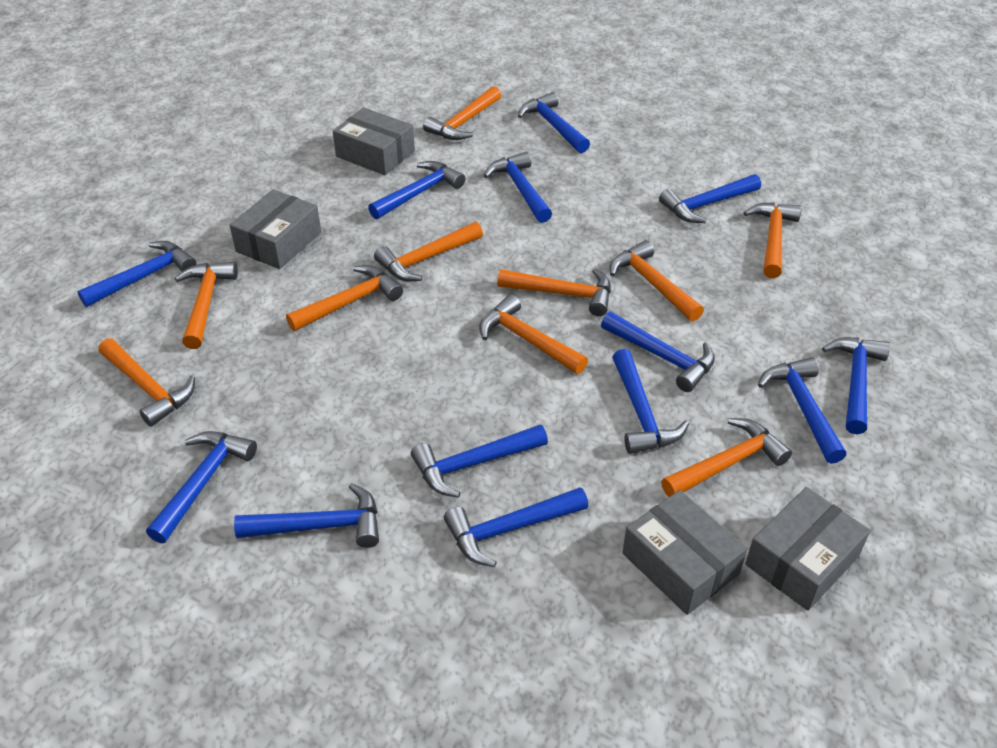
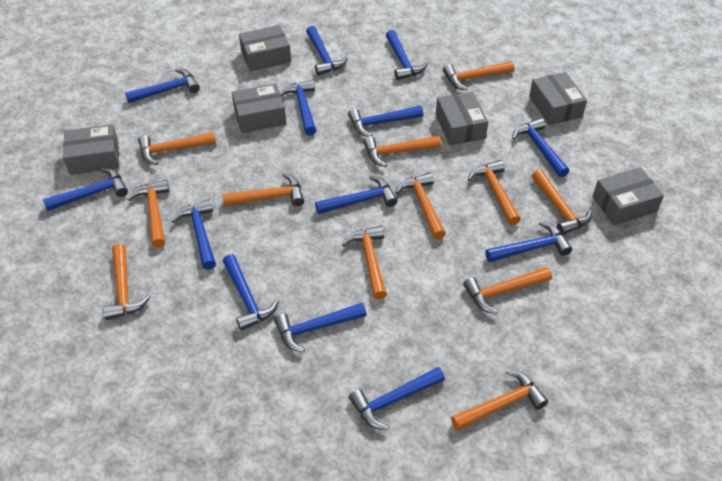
grey box: [230,189,321,269] [333,107,415,175] [622,490,747,615] [745,487,870,611] = 4 -> [63,124,119,175] [232,83,286,133] [239,25,291,71] [436,91,488,145] [529,72,587,125] [592,167,664,225] = 6
orange hammer: [99,338,195,427] [175,262,238,349] [286,265,403,331] [374,222,483,281] [423,86,501,140] [479,294,588,374] [497,268,611,316] [610,240,704,321] [661,418,792,497] [744,202,802,278] = 10 -> [103,244,150,320] [128,180,169,248] [138,132,216,165] [222,173,304,206] [342,226,387,299] [363,136,441,167] [395,172,446,239] [443,61,515,90] [451,370,548,431] [463,267,552,314] [468,160,521,225] [532,169,592,235] = 12

